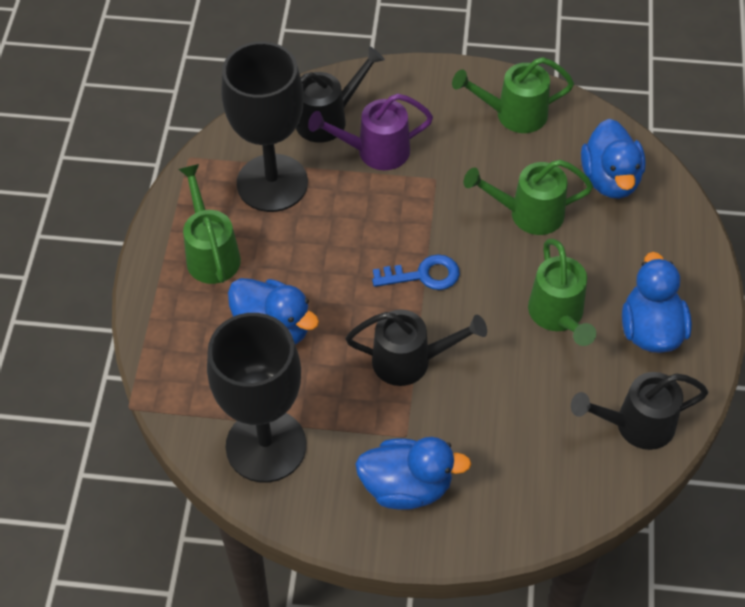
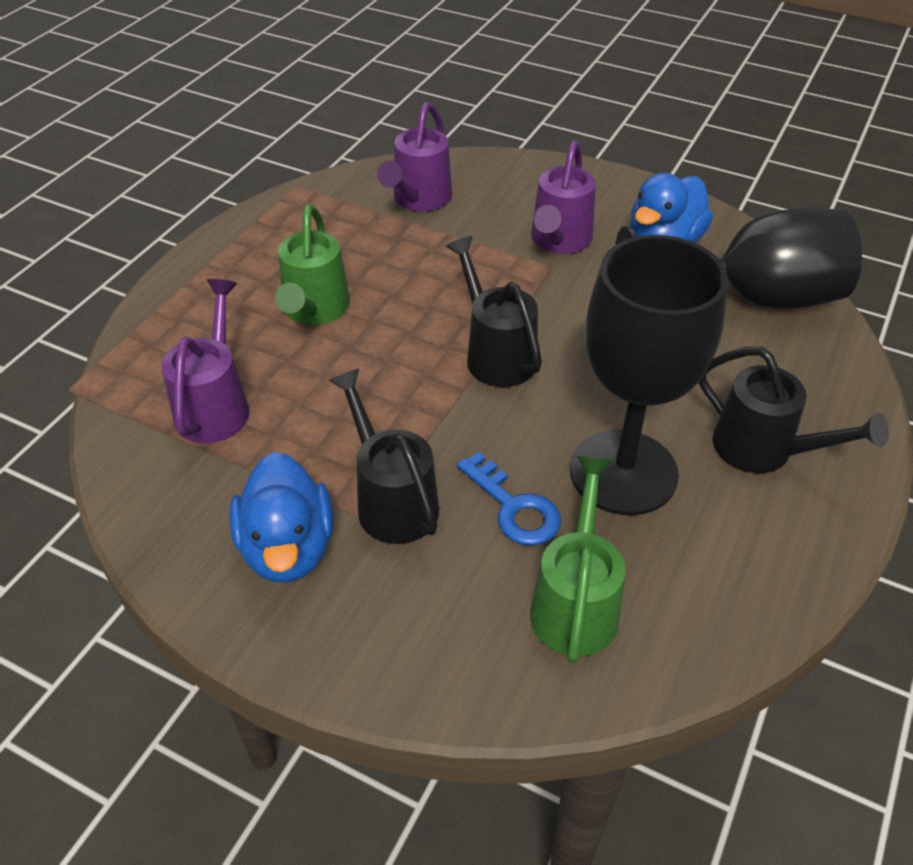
blue duck: [228,278,319,345] [355,437,471,510] [581,119,646,199] [622,252,692,353] = 4 -> [229,452,334,583] [630,173,713,243] = 2
green watering can: [178,164,241,284] [452,57,574,133] [464,160,593,235] [528,239,596,346] = 4 -> [275,204,350,325] [530,456,625,663] = 2
purple watering can: [308,93,433,170] = 1 -> [161,279,249,443] [377,102,452,211] [531,141,596,254] = 3

